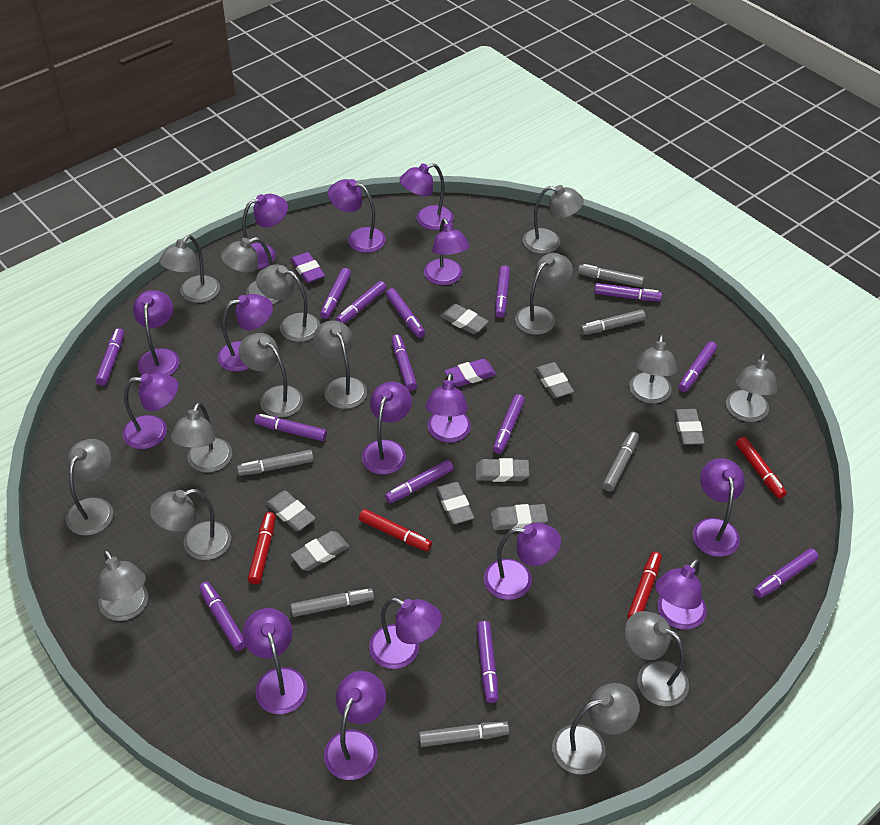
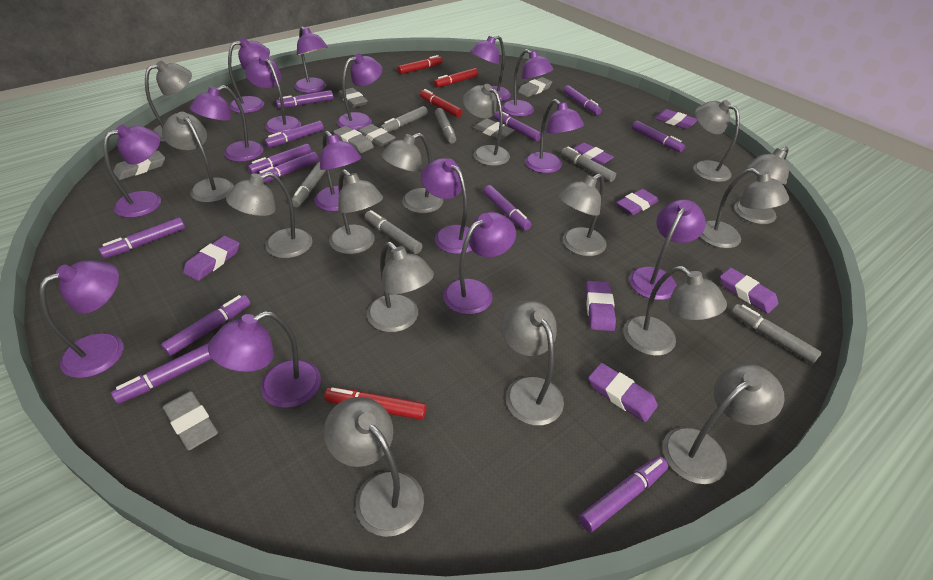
grey eraser: [266,491,316,531] [291,531,349,571] [436,482,474,524] [440,304,489,334] [476,458,529,482] [491,504,548,530] [535,362,574,398] [674,409,705,445] = 8 -> [113,151,165,180] [163,391,218,451] [333,126,374,153] [338,88,368,108] [358,124,396,147] [473,118,515,140] [518,77,552,97] = 7
purple eraser: [291,252,325,283] [445,359,496,387] = 2 -> [183,236,240,281] [572,142,614,165] [586,281,616,331] [588,363,658,422] [616,189,659,215] [654,109,697,129] [720,268,778,314] = 7
purple marker: [96,328,124,386] [199,582,246,651] [255,414,327,441] [320,268,351,319] [336,281,387,324] [385,459,454,503] [386,288,425,338] [391,334,417,391] [477,621,498,703] [493,394,525,454] [495,265,510,318] [594,283,662,302] [679,341,717,392] [754,548,819,598] = 14 -> [98,217,185,258] [111,343,212,404] [161,295,251,356] [248,144,311,174] [259,151,319,183] [264,121,324,148] [276,90,333,108] [483,185,532,231] [494,111,541,141] [563,85,602,115] [579,456,668,532] [632,121,685,152] = 12

